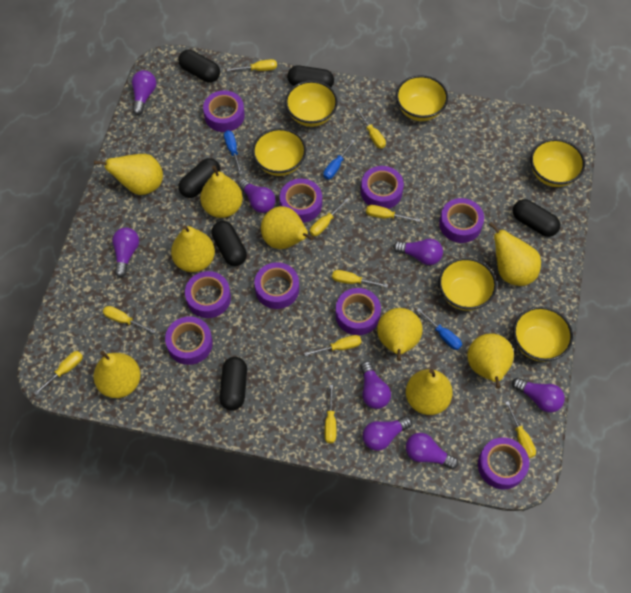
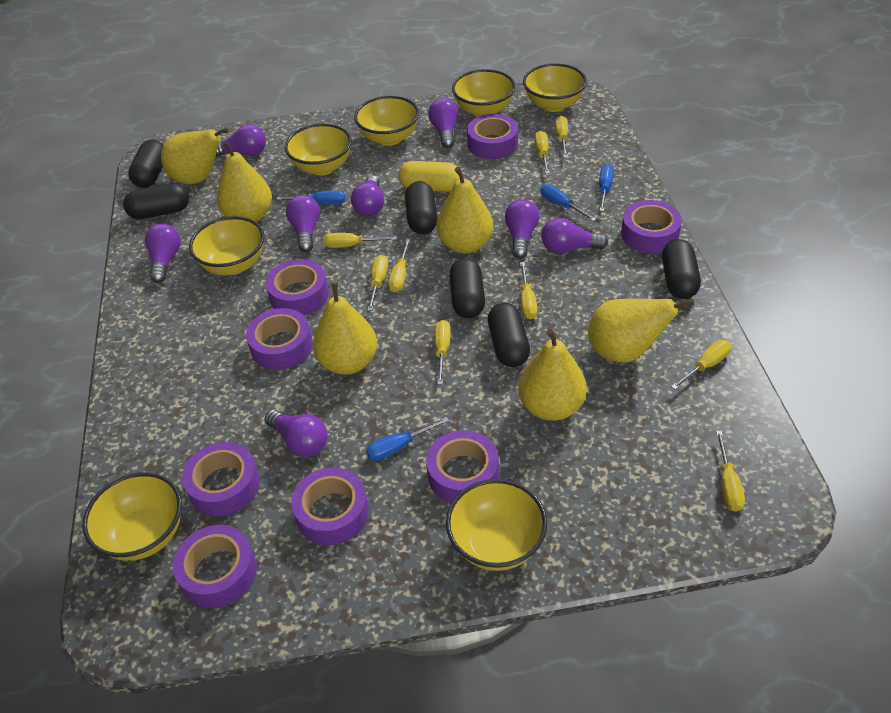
blue screwdriver: [224,130,242,175] [323,139,355,179] [416,308,462,350] = 3 -> [277,191,346,205] [366,417,449,461] [541,184,596,221] [599,165,614,211] = 4
purple tape: [165,316,213,365] [185,271,231,318] [203,90,245,132] [254,262,299,309] [280,179,322,223] [335,288,381,335] [361,166,404,209] [439,198,484,243] [478,437,529,489] = 9 -> [173,525,257,608] [182,442,260,516] [246,308,313,370] [266,259,329,315] [291,468,369,545] [426,430,499,503] [467,114,518,159] [621,200,682,253] = 8
yellow bowl: [252,128,306,176] [285,81,338,127] [396,75,448,121] [439,258,497,311] [513,306,573,362] [530,139,585,187] = 6 -> [82,472,182,561] [189,216,264,275] [284,124,352,176] [354,96,419,146] [446,479,547,571] [452,69,515,117] [523,63,587,112] = 7
yellow capsule: none = 0 -> [399,161,460,192] = 1
yellow pear: [94,154,163,195] [94,351,141,398] [171,225,215,272] [200,165,243,218] [261,206,314,249] [377,308,422,361] [406,369,453,415] [467,333,514,389] [489,222,541,286] = 9 -> [161,128,229,184] [217,141,272,222] [313,282,377,375] [436,167,493,253] [518,329,587,421] [588,299,694,363] = 6
yellow screwdriver: [34,351,83,395] [103,306,155,334] [227,59,277,71] [304,335,361,356] [310,198,349,236] [325,385,336,443] [332,270,388,288] [356,109,386,148] [366,205,420,222] [505,401,536,458] = 10 -> [324,233,397,248] [367,255,388,311] [388,238,411,293] [435,320,451,385] [520,262,537,319] [534,131,550,174] [555,116,568,158] [671,340,731,390] [716,431,745,512] = 9

